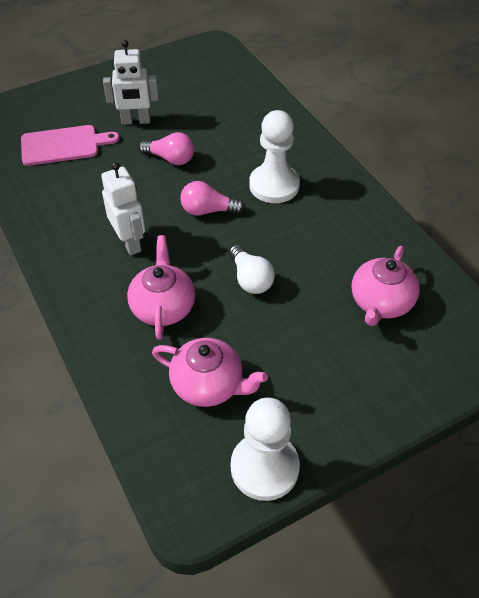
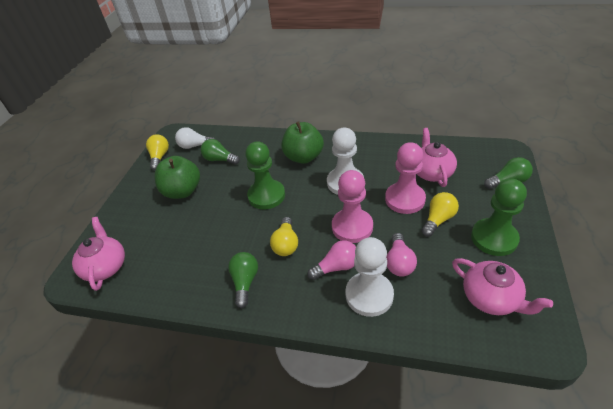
green apple: none = 0 -> [154,156,200,199] [281,121,324,164] = 2
green light bulb: none = 0 -> [201,139,240,165] [228,252,258,308] [484,157,533,189] = 3
green pawn: none = 0 -> [245,142,285,209] [471,179,527,256] = 2
pink cutting board: [21,125,120,166] = 1 -> none = 0
pink pawn: none = 0 -> [332,170,373,243] [385,142,426,214] = 2
white robot: [101,162,145,255] [103,40,159,125] = 2 -> none = 0
yellow light bulb: none = 0 -> [146,134,169,170] [270,217,298,256] [421,192,459,237] = 3

